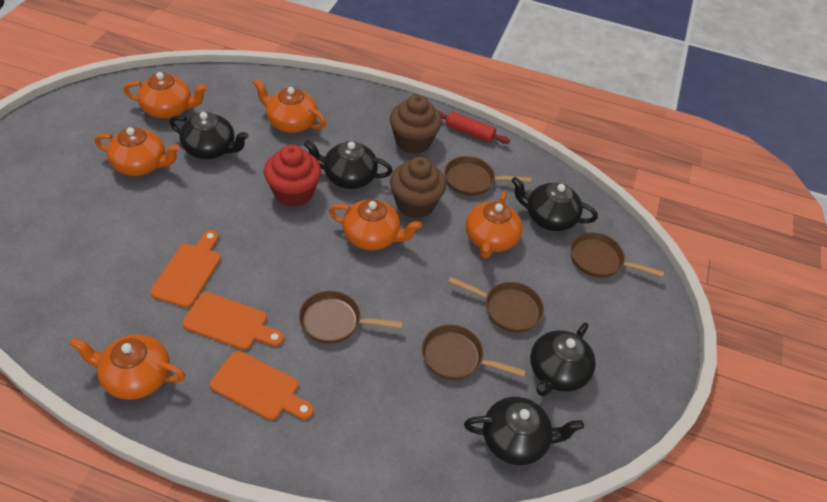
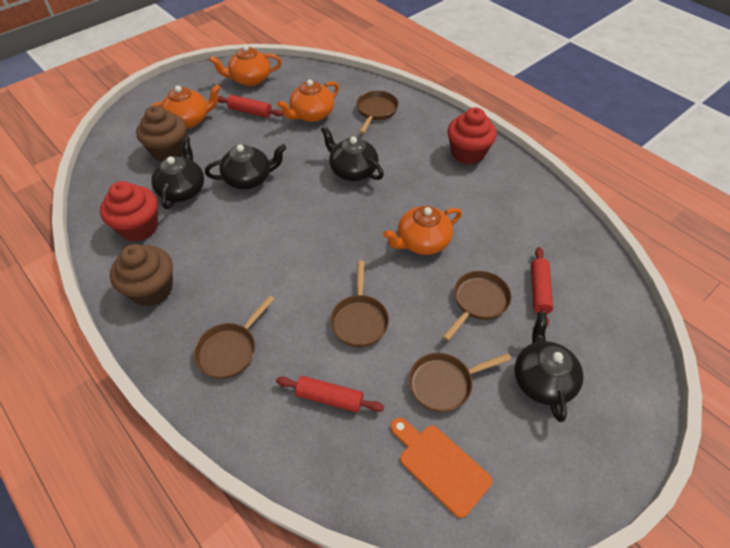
black teapot: [169,112,249,159] [304,140,393,189] [464,397,584,465] [512,177,598,231] [530,323,596,396] = 5 -> [151,136,204,209] [205,144,286,189] [321,126,384,181] [514,312,583,422] = 4
orange cutting board: [150,230,221,308] [182,292,284,350] [210,351,314,420] = 3 -> [391,417,492,518] = 1
orange teapot: [70,334,185,400] [95,127,180,176] [124,72,208,119] [253,79,326,133] [329,199,422,251] [466,192,523,259] = 6 -> [150,84,221,128] [209,45,282,86] [277,79,339,122] [383,206,462,255] = 4
red cupcake: [264,145,321,207] = 1 -> [100,181,158,242] [448,107,497,165] = 2
red rolling pin: [438,111,510,144] = 1 -> [218,95,283,118] [276,376,384,413] [531,247,553,328] = 3

